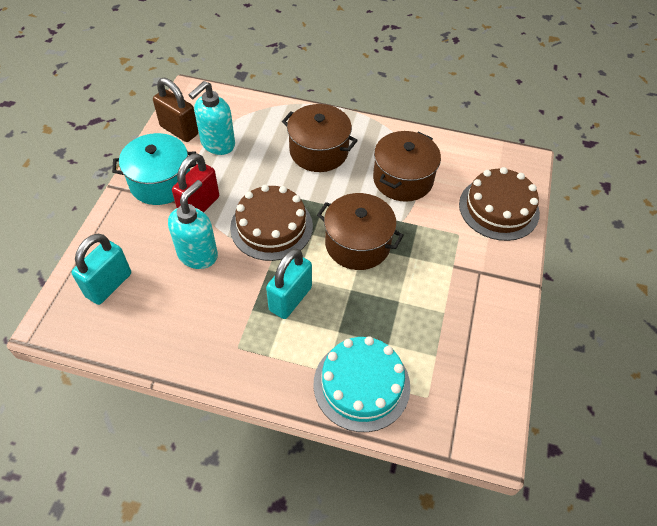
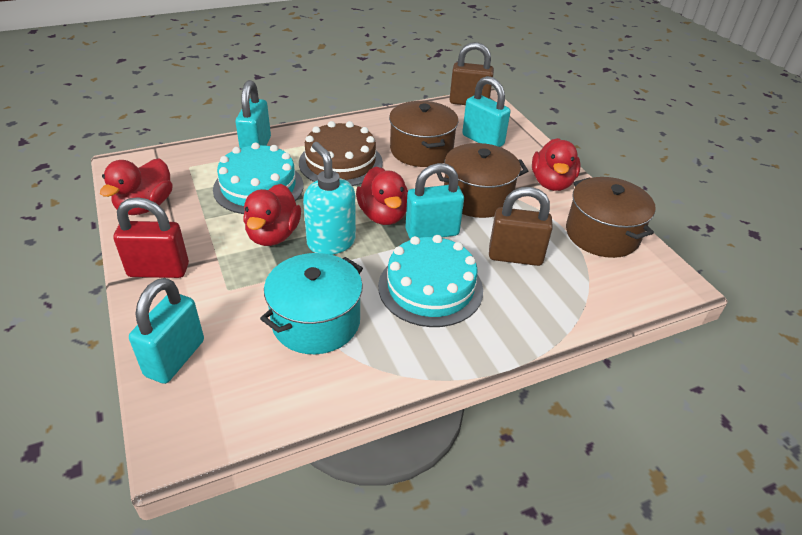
brown cake: [230,185,313,261] [459,167,540,241] = 2 -> [299,121,383,186] = 1
brown padlock: [153,78,198,142] = 1 -> [449,42,494,105] [489,187,553,266] = 2
red duck: none = 0 -> [100,158,173,215] [243,184,301,246] [356,166,408,225] [532,138,581,191] = 4
turquoise cake: [314,336,410,432] = 1 -> [213,143,303,214] [378,235,483,327] = 2
turquoise padlock: [71,234,131,305] [266,248,312,319] = 2 -> [129,278,204,384] [236,80,271,148] [405,163,464,239] [462,76,510,147] = 4
turquoise soap dispenser: [168,180,218,269] [189,81,235,155] = 2 -> [303,142,356,255] = 1

